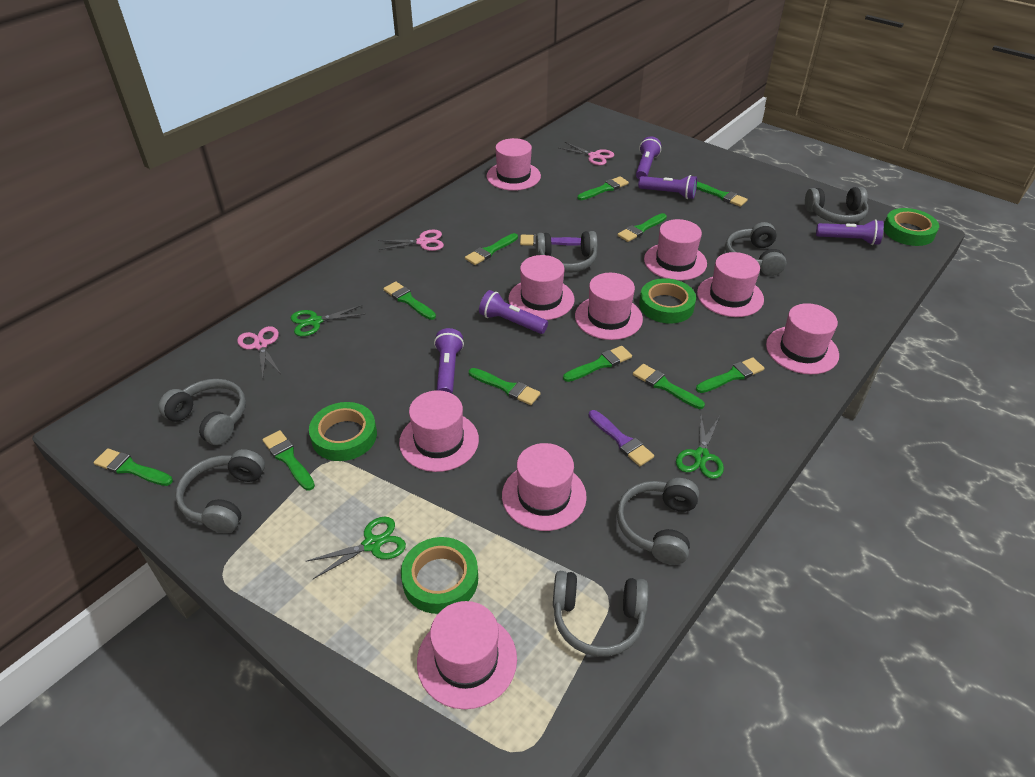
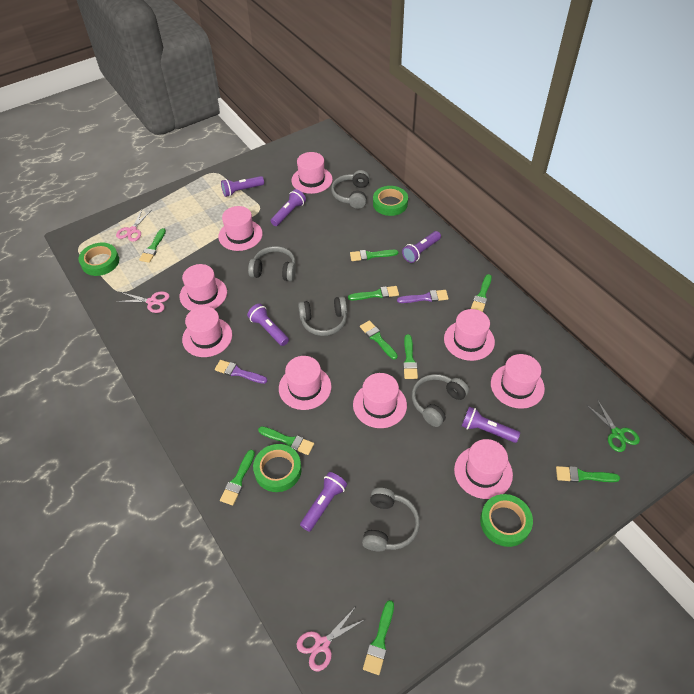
green brush: [94,448,173,486] [262,430,315,490] [383,281,436,320] [465,233,518,265] [469,368,541,405] [563,346,632,382] [578,176,629,200] [617,213,667,242] [633,364,705,409] [696,182,748,207] [696,357,765,393] = 11 -> [139,228,166,263] [220,450,255,505] [258,426,314,455] [348,286,399,300] [350,250,398,261] [360,320,398,360] [363,600,394,675] [403,334,418,379] [471,274,492,312] [556,466,620,482] = 10
green scissors: [291,305,366,336] [307,517,406,579] [676,416,724,479] = 3 -> [587,399,640,452] = 1
grey headphones: [158,379,246,445] [176,449,265,533] [536,231,598,273] [553,571,649,657] [617,478,699,565] [725,222,787,276] [805,187,869,224] = 7 -> [248,246,296,281] [298,296,347,336] [331,170,370,209] [362,488,420,551] [412,374,469,427] = 5
purple flashlight: [434,328,464,393] [479,290,548,334] [636,137,661,179] [638,175,697,199] [816,219,884,245] = 5 -> [221,176,264,197] [247,304,289,346] [271,189,306,226] [300,472,347,532] [402,231,441,263] [462,407,520,443] = 6

